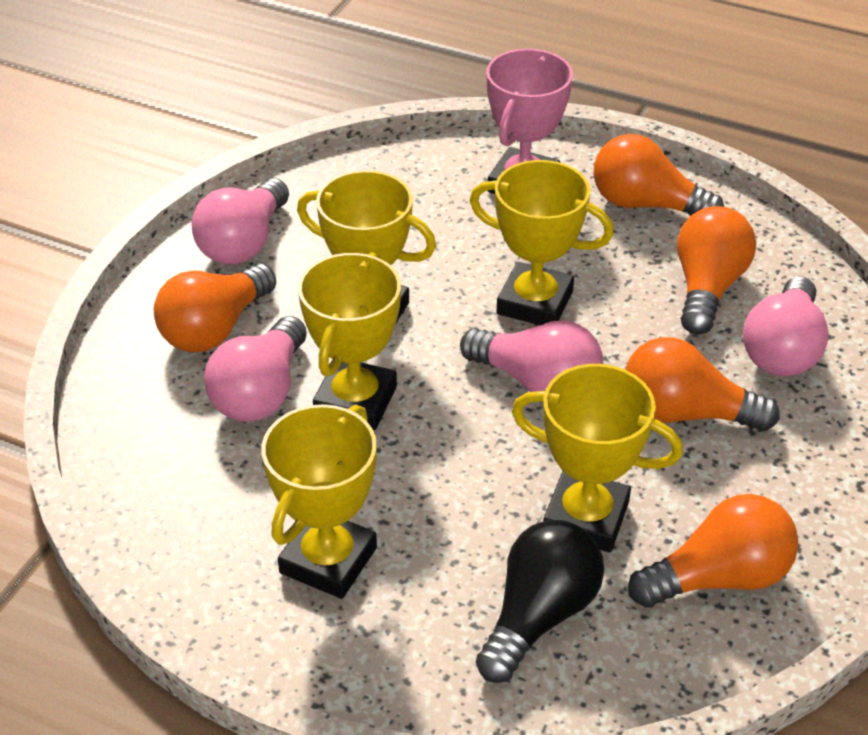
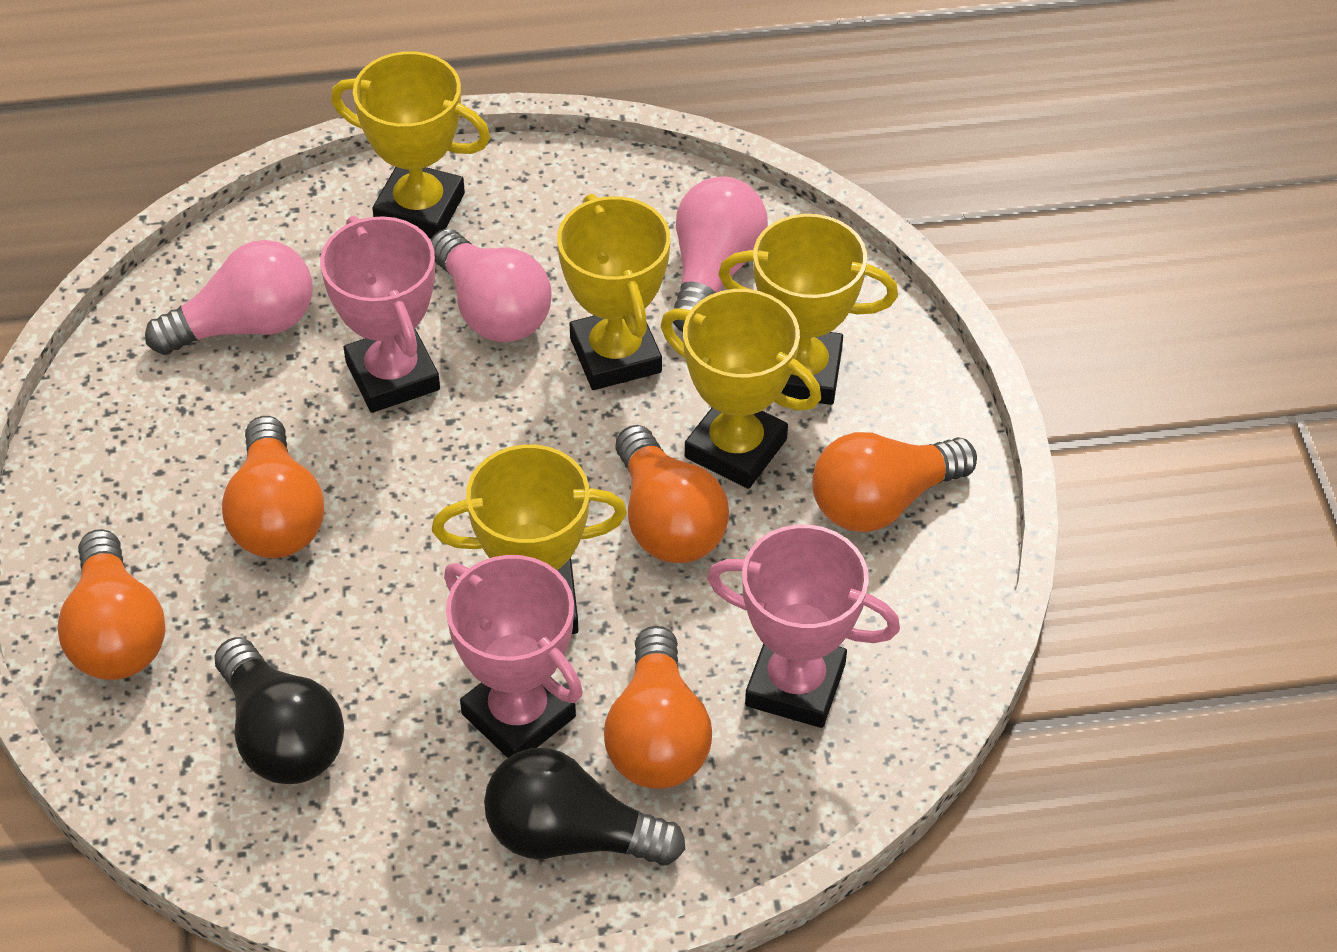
black light bulb: [476,520,604,683] = 1 -> [214,637,344,784] [484,748,685,866] = 2
pink light bulb: [192,178,289,265] [204,316,307,422] [460,320,603,392] [743,276,829,376] = 4 -> [145,240,313,355] [431,229,552,342] [673,176,768,332] = 3
pink trophy: [486,49,573,194] = 1 -> [320,216,440,413] [444,555,583,758] [707,525,900,728] = 3

